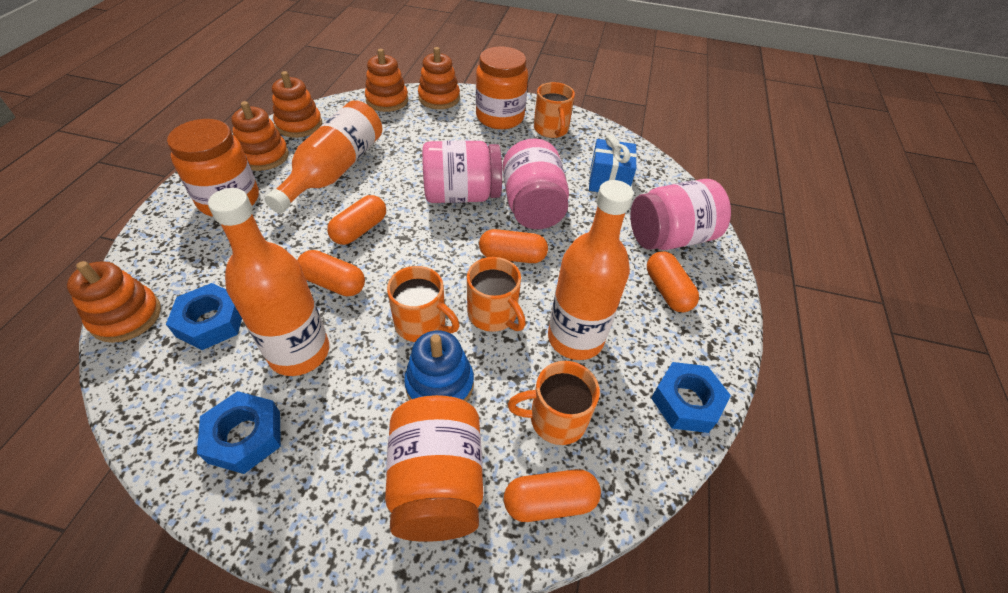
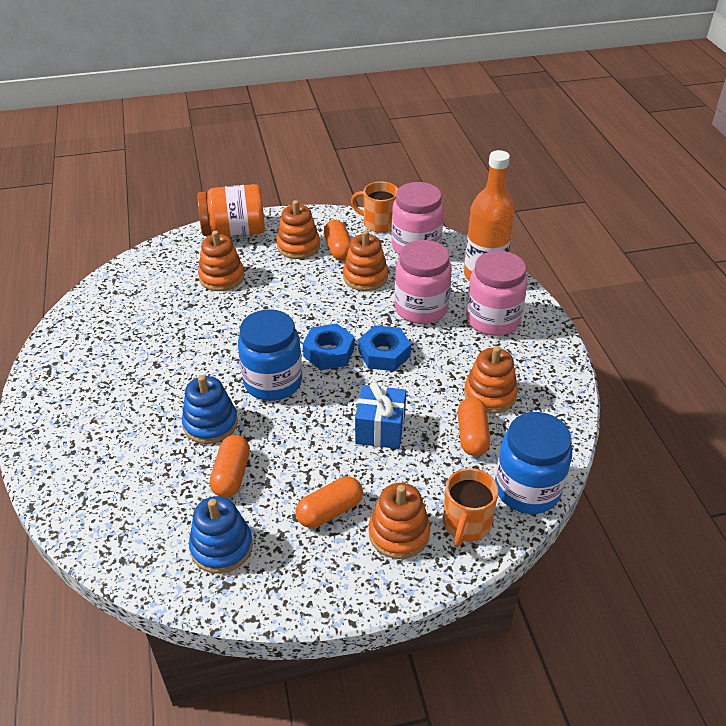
blue jar: none = 0 -> [238,309,302,401] [495,412,572,514] = 2
blue nut: [166,283,242,350] [197,391,281,474] [651,362,731,433] = 3 -> [303,323,355,370] [359,325,411,371] = 2
blue stacking toy: [404,330,474,402] = 1 -> [182,375,238,444] [189,496,253,574] = 2
orange bottle: [208,188,329,376] [265,100,382,213] [548,180,634,360] = 3 -> [464,150,515,281] = 1
orange capsule: [297,250,365,296] [327,195,386,245] [479,229,548,263] [504,469,601,522] [647,251,699,312] = 5 -> [210,435,250,498] [296,477,363,528] [324,220,351,261] [458,397,490,456] = 4
orange jar: [167,119,259,217] [385,395,483,542] [476,47,528,129] = 3 -> [197,184,265,237] = 1
orange mug: [387,266,460,342] [467,257,526,332] [508,361,600,445] [534,82,575,138] = 4 -> [351,182,398,233] [443,468,498,546] = 2

